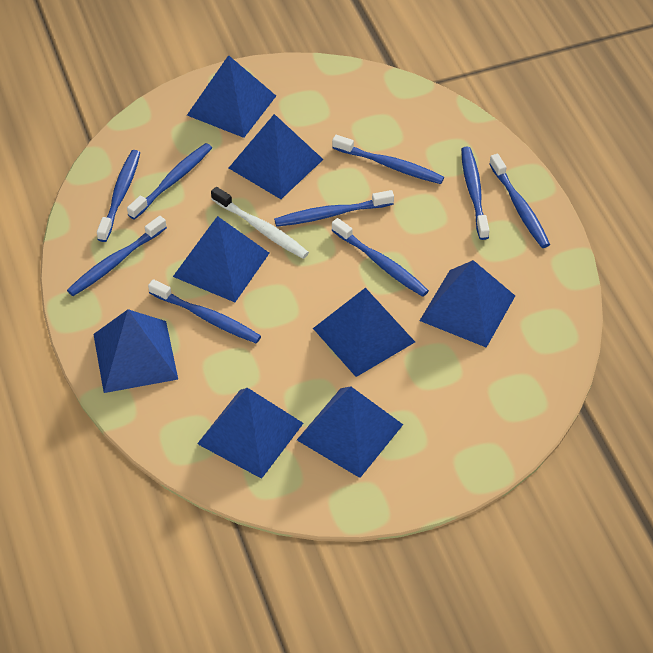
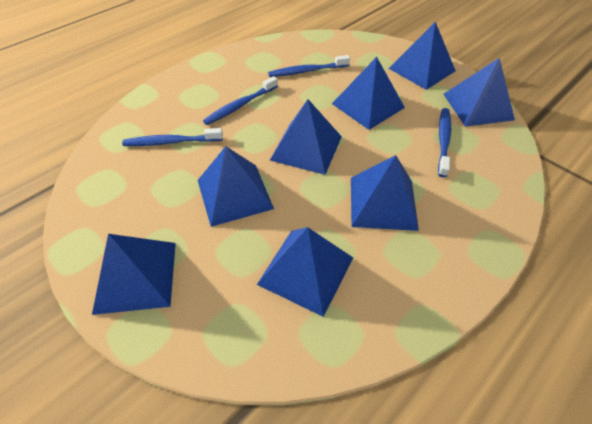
blue toothbrush: [67,216,167,296] [97,150,140,242] [127,143,212,220] [148,279,261,343] [274,190,394,227] [332,135,444,184] [332,218,429,297] [461,147,489,240] [489,154,550,248] = 9 -> [122,128,223,146] [203,76,278,125] [268,55,350,77] [438,108,451,177] = 4
white toothbrush: [211,187,309,259] = 1 -> none = 0

